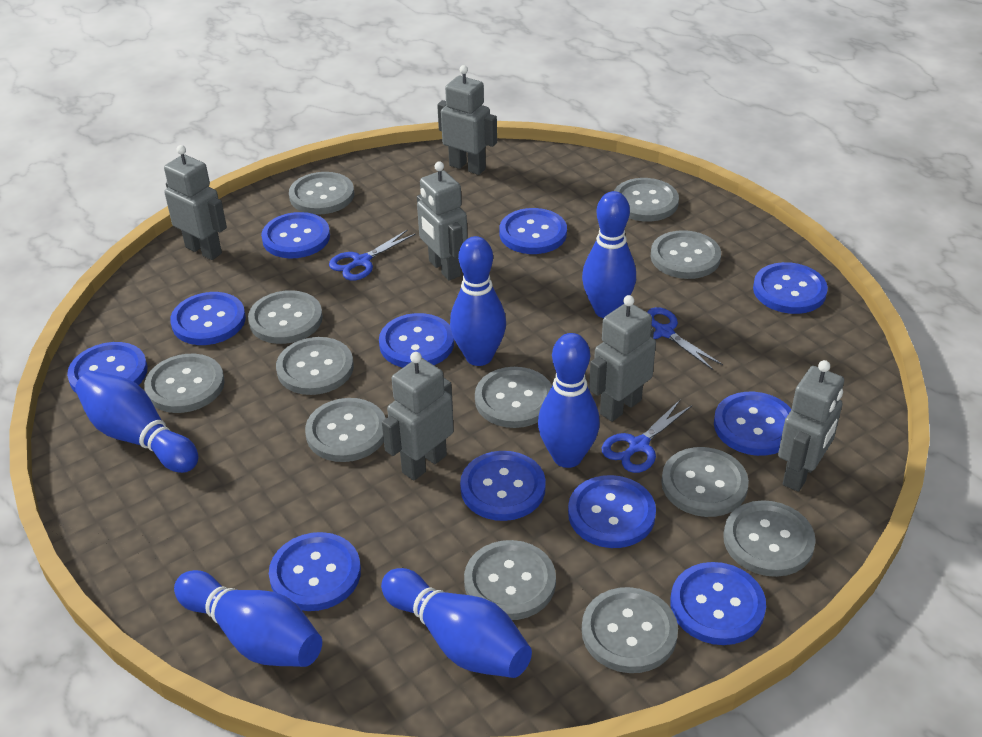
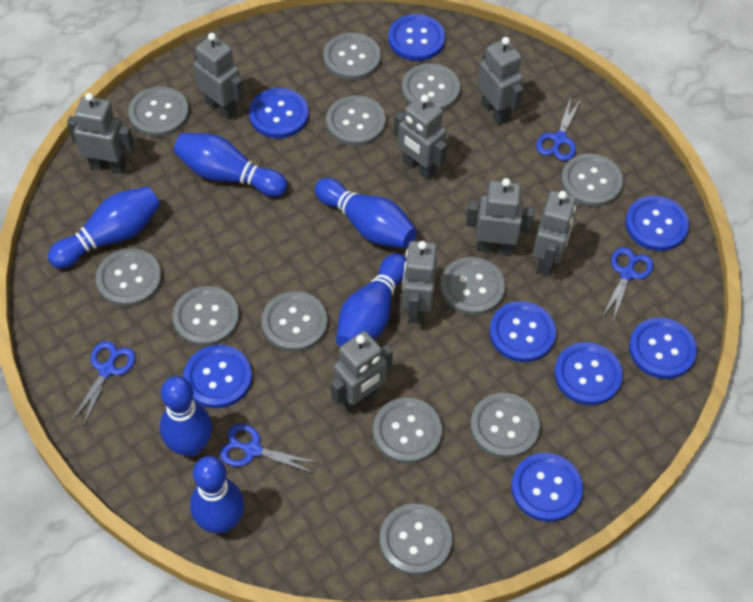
blue button: [67,342,148,394] [170,292,246,345] [261,212,330,258] [269,532,361,611] [379,313,454,368] [460,451,546,521] [499,208,567,254] [568,475,656,548] [670,562,766,645] [714,392,792,456] [753,262,828,314] = 11 -> [184,345,252,408] [249,88,309,138] [388,14,445,61] [489,301,556,362] [511,453,583,522] [554,342,623,405] [625,196,689,251] [629,317,697,379] = 8
blue scissors: [329,229,416,281] [602,400,692,473] [647,307,723,370] = 3 -> [72,341,135,426] [220,424,318,474] [536,97,581,161] [602,247,654,321] = 4
grey robot: [164,145,227,260] [382,352,454,481] [417,161,468,281] [437,65,497,175] [589,295,656,422] [778,360,844,492] = 6 -> [67,93,134,174] [193,33,245,120] [331,331,393,412] [394,95,447,180] [402,241,437,324] [466,178,535,255] [477,37,524,125] [533,191,576,276] = 8

